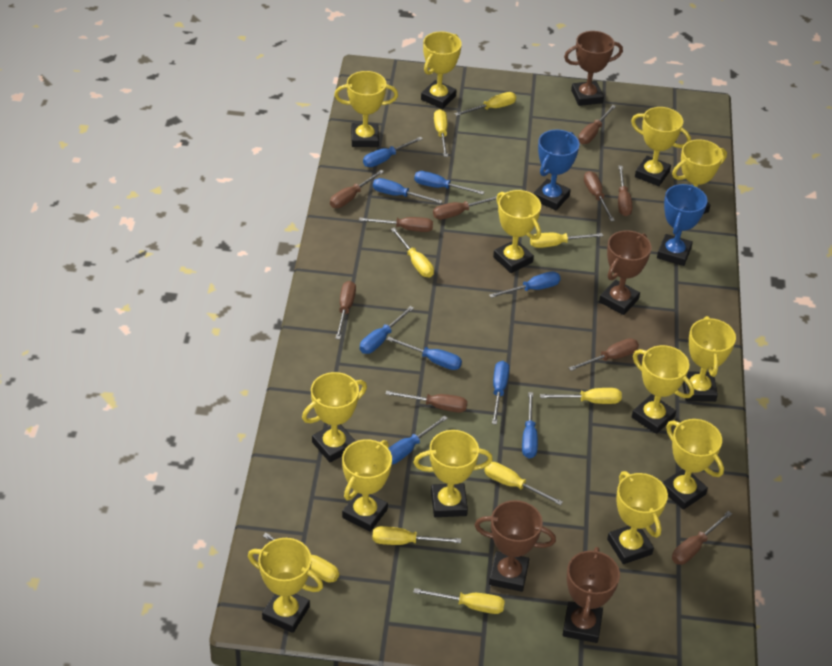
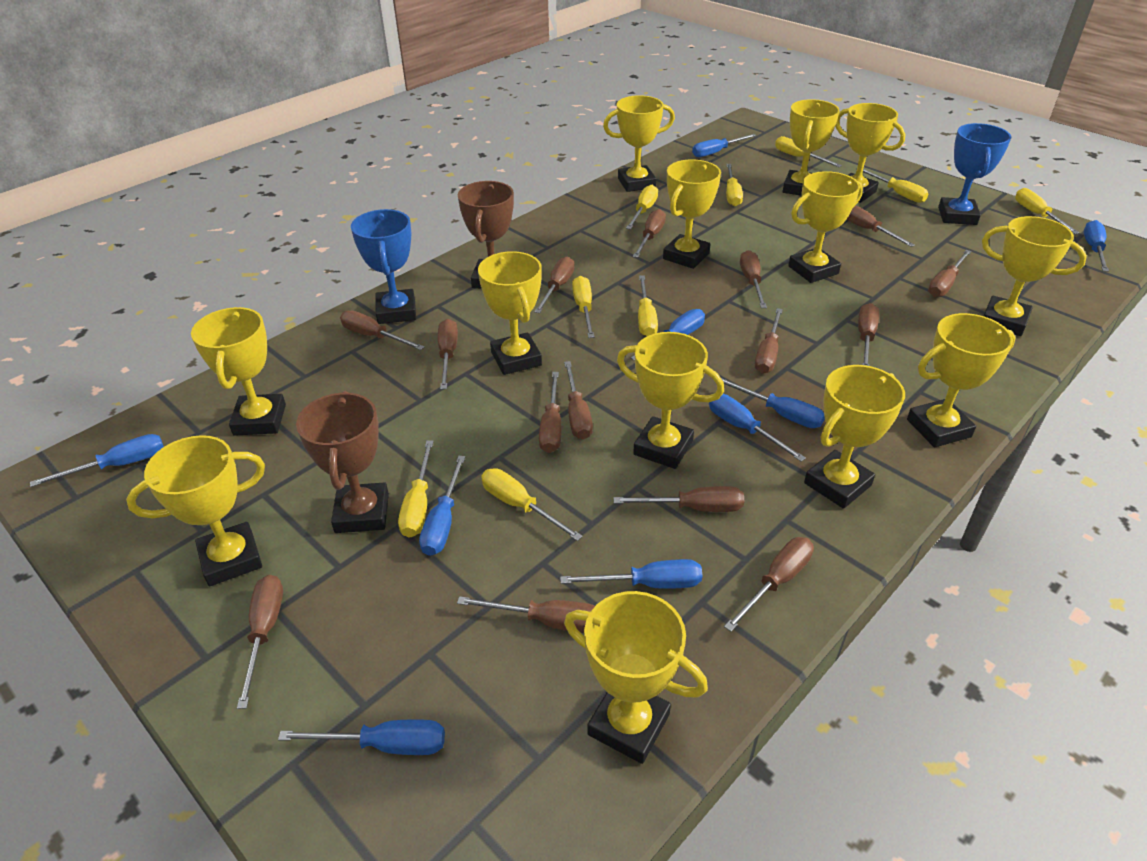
brown screwdriver: [330,170,384,208] [336,281,356,339] [359,217,433,232] [386,391,467,413] [433,196,497,220] [569,338,639,371] [578,105,616,144] [584,171,615,221] [618,166,632,216] [672,511,732,565] = 10 -> [237,575,283,709] [340,311,425,350] [438,319,458,389] [457,596,595,633] [534,257,574,313] [539,372,561,453] [564,361,593,439] [613,486,744,512] [633,209,666,258] [724,537,814,632] [740,250,767,308] [755,308,783,374] [847,205,915,247] [858,303,879,366] [928,250,971,297] = 15
brown trophy: [475,500,556,592] [563,547,620,643] [564,31,623,106] [599,230,652,315] = 4 -> [296,391,389,533] [458,181,514,289] = 2

